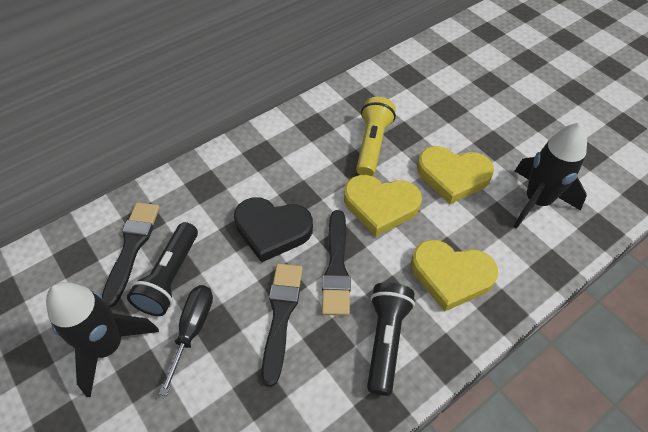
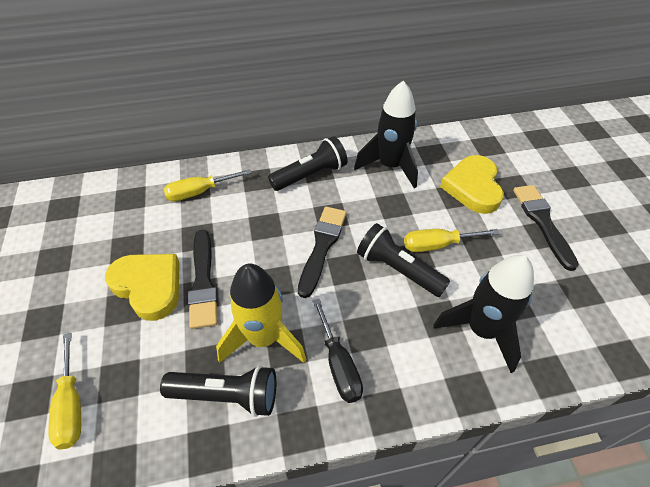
black flashlight: [127,222,198,316] [367,282,415,396] = 2 -> [160,365,276,417] [268,136,348,191] [357,223,450,297] = 3
black heart: [234,197,313,263] = 1 -> none = 0
yellow flashlight: [356,97,396,176] = 1 -> none = 0
yellow heart: [344,175,422,237] [411,240,498,312] [417,146,494,204] = 3 -> [105,254,180,321] [440,155,504,214] = 2
yellow rocket: none = 0 -> [216,263,307,363] = 1
yellow screwdriver: none = 0 -> [48,333,81,450] [163,169,252,201] [404,229,500,252] = 3

